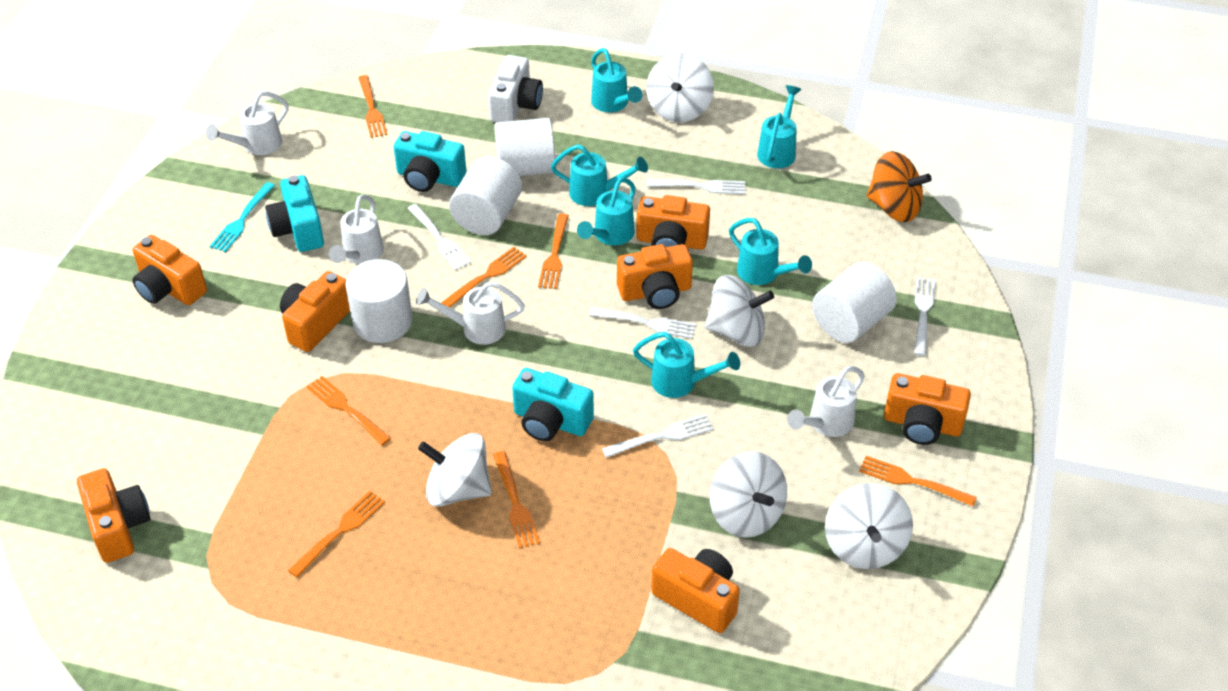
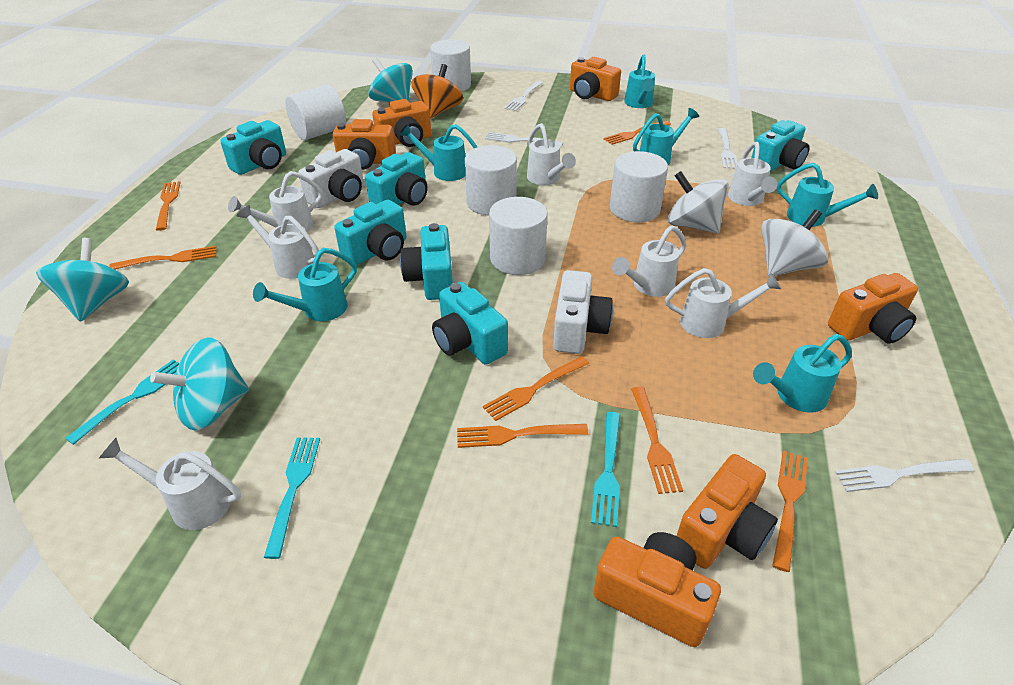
orange camera: [77,468,151,563] [132,235,207,305] [280,271,350,352] [617,244,693,309] [636,195,710,250] [652,548,740,633] [884,373,971,445] = 7 -> [333,119,396,170] [372,99,431,147] [570,57,621,101] [593,532,721,647] [677,454,778,569] [828,273,918,344] = 6
turquoise camera: [265,175,324,252] [394,131,466,192] [512,368,594,441] = 3 -> [220,120,286,175] [334,200,406,265] [365,152,428,206] [400,223,453,300] [432,282,508,365] [751,120,810,171] = 6
turquoise fork: [210,182,275,252] = 1 -> [65,359,179,445] [264,437,320,559] [591,412,620,527] = 3
turquoise spinning top: none = 0 -> [36,238,129,322] [150,337,249,430] [369,58,413,103] = 3
white camera: [488,55,543,122] = 1 -> [298,149,364,208] [553,270,613,354] = 2
white cylinder: [345,259,413,343] [449,157,522,235] [495,118,555,176] [812,262,897,343] = 4 -> [285,85,346,140] [430,39,471,92] [465,145,517,215] [489,197,548,275] [610,151,668,223] = 5
white fork: [407,204,471,270] [589,307,696,339] [602,414,714,458] [647,179,745,194] [914,277,936,356] = 5 -> [485,132,563,147] [504,81,543,111] [718,128,738,169] [835,459,974,492] = 4
white spinning top: [418,433,492,507] [646,53,714,122] [705,275,774,347] [710,451,787,538] [825,483,913,569] = 5 -> [668,171,729,233] [761,209,829,276] = 2
white watering can: [206,91,289,155] [329,194,384,264] [416,281,525,345] [787,366,865,437] = 4 -> [99,438,241,530] [228,171,323,232] [237,205,319,279] [527,123,576,185] [612,225,686,297] [665,268,781,338] [728,142,777,206] = 7

